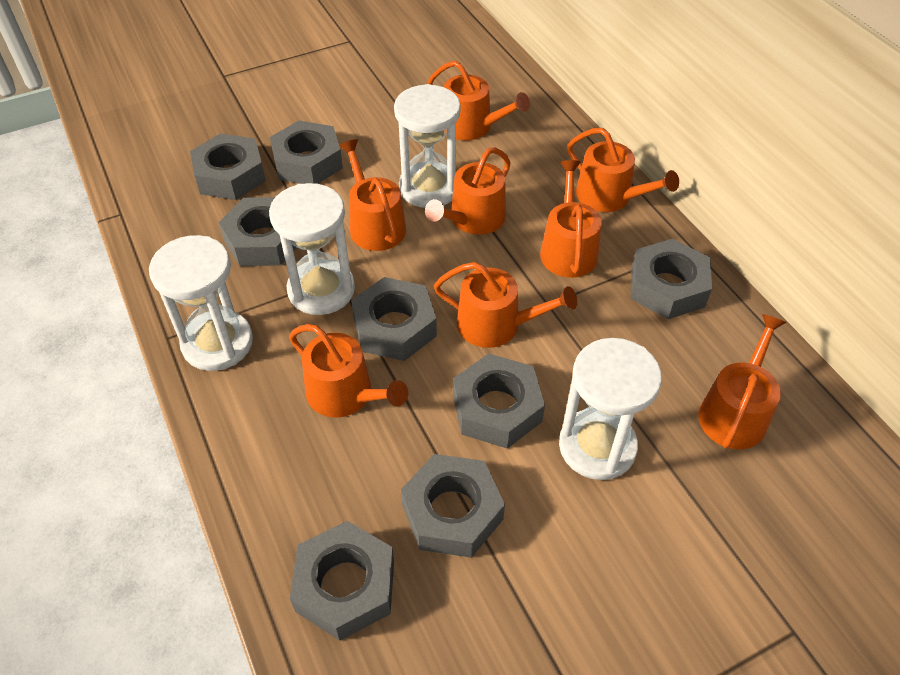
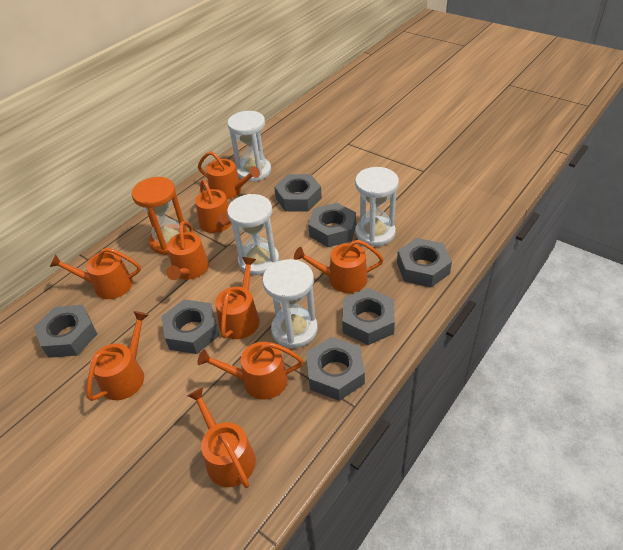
grey nut: [190,133,266,200] [218,197,297,266] [270,120,343,184] [290,521,394,641] [351,277,437,361] [401,454,505,558] [453,353,545,449] [631,239,712,319] = 8 -> [34,305,97,358] [161,299,219,354] [274,174,322,211] [306,337,365,401] [308,203,356,247] [342,288,395,345] [397,238,452,288] = 7
orange hourglass: none = 0 -> [132,177,188,255] = 1
orange watering can: [289,324,408,418] [339,139,406,251] [425,147,511,235] [427,61,530,140] [434,262,577,348] [540,160,602,278] [567,128,679,212] [698,314,787,449] = 8 -> [50,248,141,299] [86,311,149,401] [166,221,209,280] [187,387,256,488] [195,180,232,233] [197,342,303,399] [198,151,260,199] [215,257,260,339] [294,240,384,293] = 9

